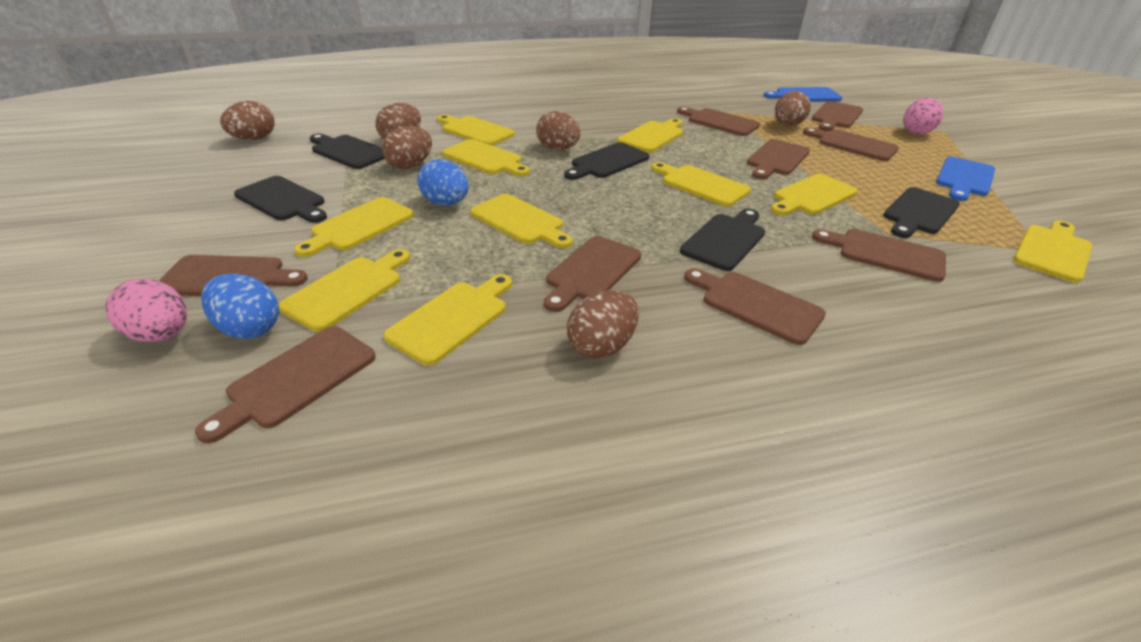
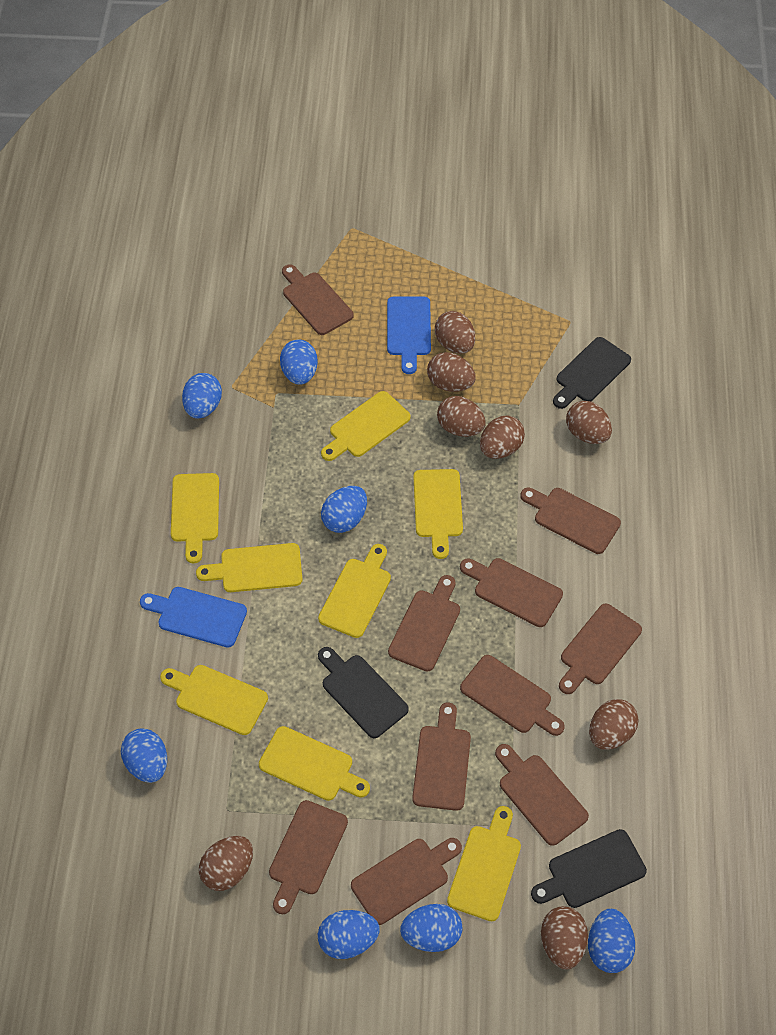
black cutting board: [234,176,327,223] [310,134,385,169] [564,142,649,180] [680,209,765,271] [883,187,960,238] = 5 -> [318,647,409,738] [531,829,647,908] [553,337,631,409] = 3
blue egg: [201,273,279,339] [417,159,469,205] = 2 -> [121,729,167,783] [182,373,222,419] [280,340,318,385] [318,910,380,959] [321,486,367,533] [400,904,462,952] [588,909,635,973] = 7
brown cutting board: [159,255,308,296] [195,326,376,443] [544,236,641,312] [677,107,760,136] [684,268,826,345] [747,139,810,180] [803,127,899,161] [812,101,863,131] [812,229,946,282] = 9 -> [269,800,348,914] [282,264,354,335] [351,838,462,925] [388,575,460,672] [412,702,471,811] [460,558,563,627] [460,655,565,736] [495,744,589,846] [520,488,621,554] [559,604,642,694] = 10
brown egg: [220,101,274,140] [375,103,421,139] [382,126,432,169] [536,111,580,150] [567,290,639,359] [775,91,811,126] = 6 -> [199,836,253,891] [427,352,476,392] [435,311,475,354] [437,396,485,437] [480,416,525,459] [541,906,588,970] [566,401,612,444] [589,699,638,750] = 8
pink egg: [105,278,187,342] [903,98,944,135] = 2 -> none = 0
yellow cutting board: [278,249,410,332] [294,197,414,257] [383,274,512,365] [437,115,515,145] [442,139,530,176] [470,194,573,248] [617,118,683,153] [651,162,751,207] [771,174,858,215] [1013,221,1093,283] = 10 -> [160,665,268,735] [171,473,219,564] [196,543,302,592] [259,726,370,801] [318,544,391,638] [321,391,411,461] [413,469,463,559] [447,806,521,921] = 8

